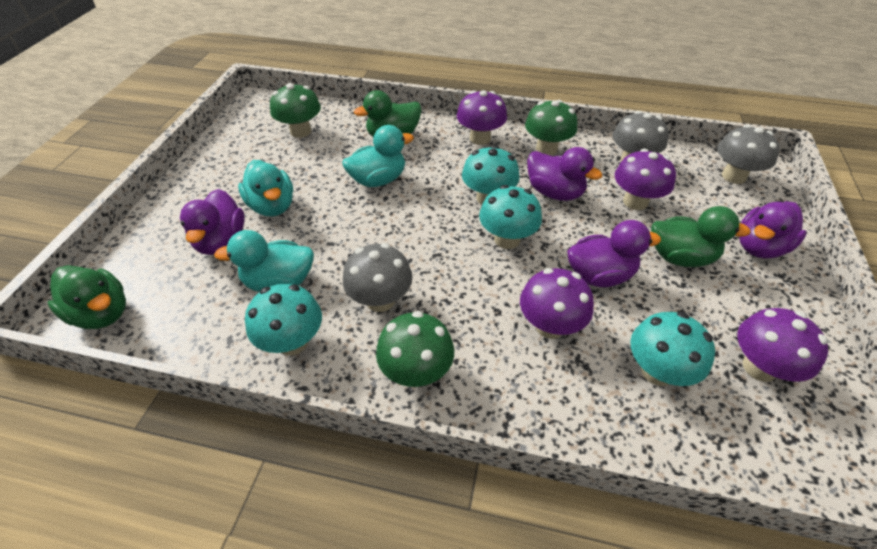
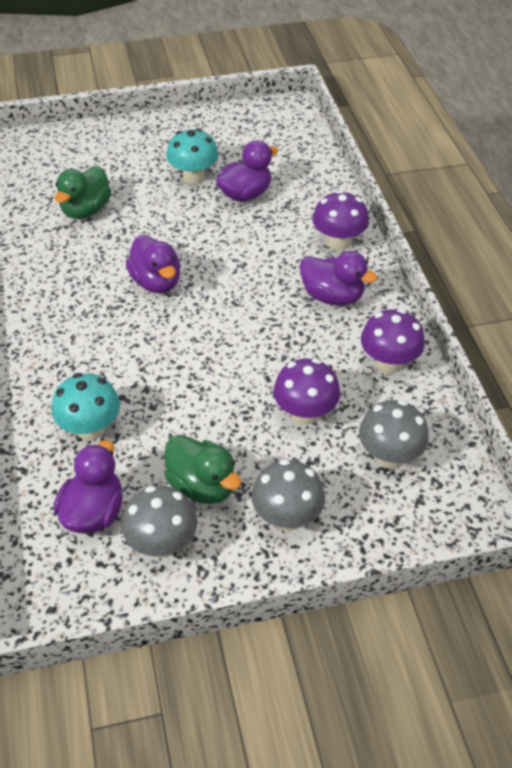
green duck: [48,265,126,329] [354,90,422,137] [651,206,751,267] = 3 -> [55,166,111,219] [164,435,242,504] = 2
green mushroom: [270,83,321,138] [376,311,454,387] [525,100,577,155] = 3 -> none = 0
purple mushroom: [457,90,507,145] [520,268,594,339] [615,149,676,210] [737,308,828,382] = 4 -> [273,358,340,425] [312,190,369,250] [361,309,425,373] = 3
turquoise duck: [214,230,314,292] [238,160,293,217] [342,125,414,187] = 3 -> none = 0
turquoise mushroom: [245,284,322,355] [462,145,520,205] [479,185,542,249] [630,312,715,386] = 4 -> [52,373,120,440] [166,128,219,184] = 2

